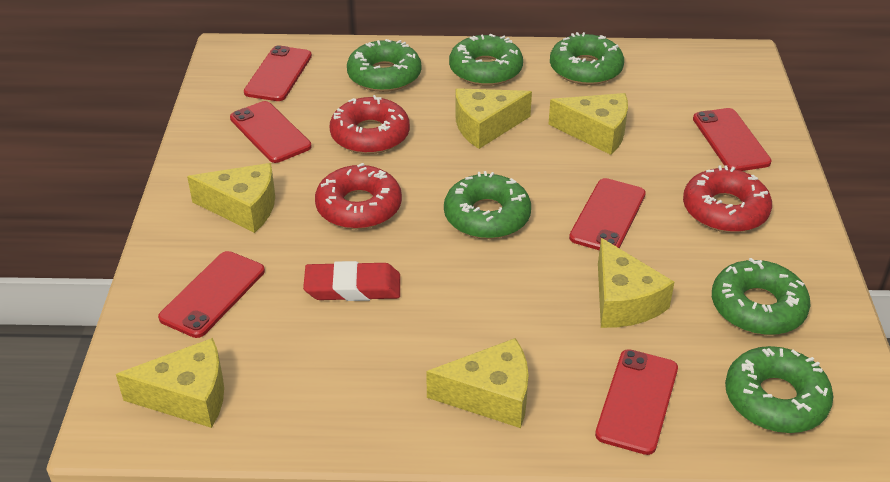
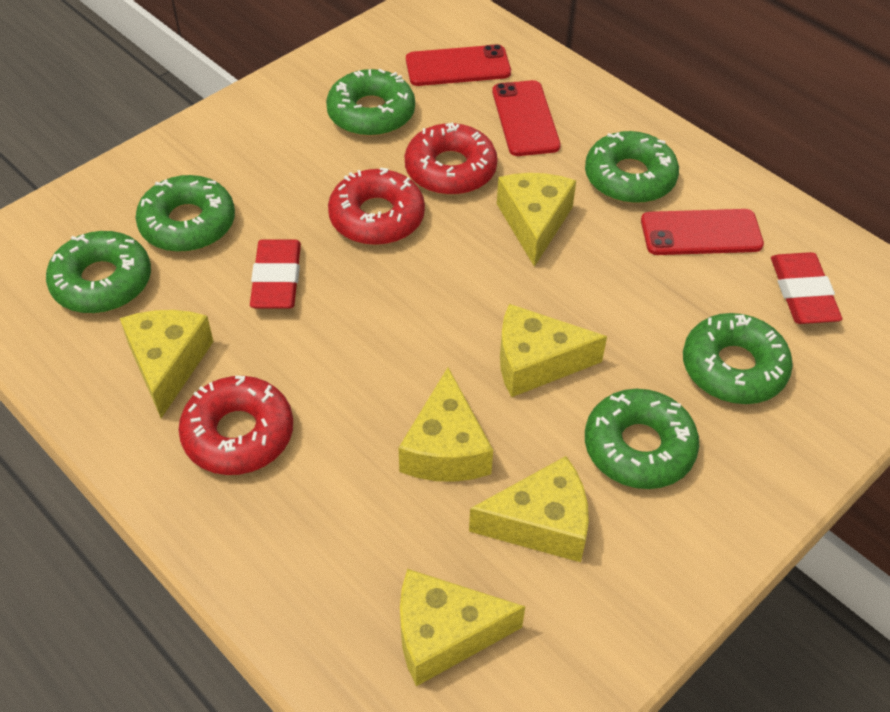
red eraser: [303,261,400,301] = 1 -> [250,239,301,309] [771,252,842,324] = 2
red phone: [158,251,265,338] [230,101,312,163] [244,45,312,101] [569,178,646,250] [595,349,678,455] [693,108,772,171] = 6 -> [406,44,511,86] [492,80,561,156] [641,209,764,255] = 3

